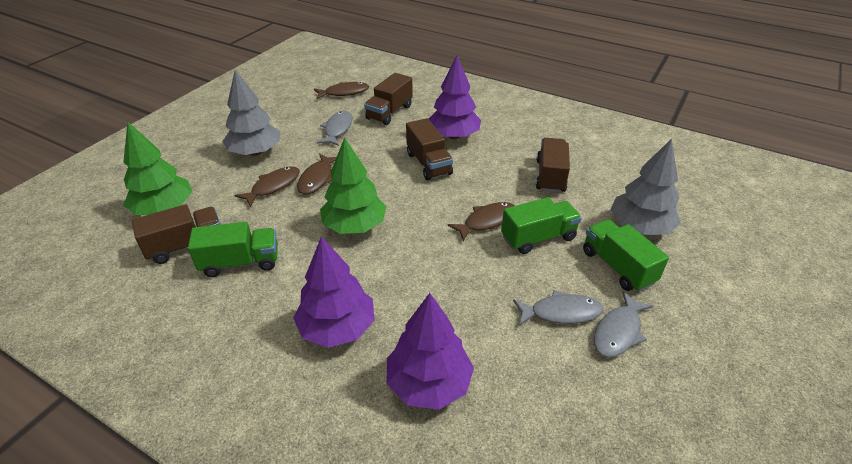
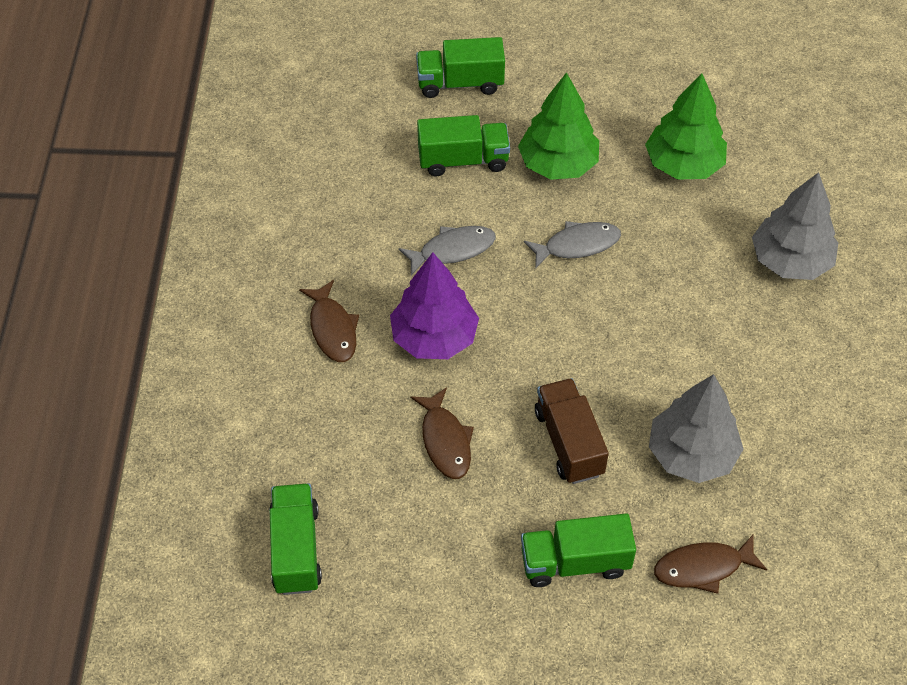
brown fish: [235,166,300,207] [297,153,337,194] [314,82,369,99] [448,202,515,241] = 4 -> [299,280,359,362] [411,387,474,479] [654,534,767,594] = 3
brown truck: [132,204,221,264] [364,73,413,125] [406,118,453,180] [536,138,570,193] = 4 -> [535,378,609,484] = 1
green truck: [188,222,278,277] [501,197,582,254] [583,219,669,292] = 3 -> [269,483,322,595] [416,37,505,98] [417,115,510,176] [521,513,636,587] = 4
grey fish: [317,111,353,146] [513,290,603,325] [594,291,653,358] = 3 -> [399,226,496,276] [524,221,621,269] = 2
purple tree: [293,236,375,348] [386,293,474,410] [429,56,481,139] = 3 -> [390,252,479,359] = 1

